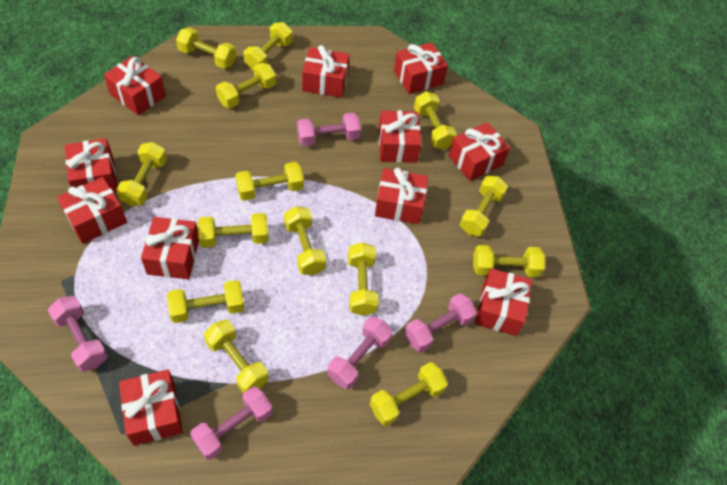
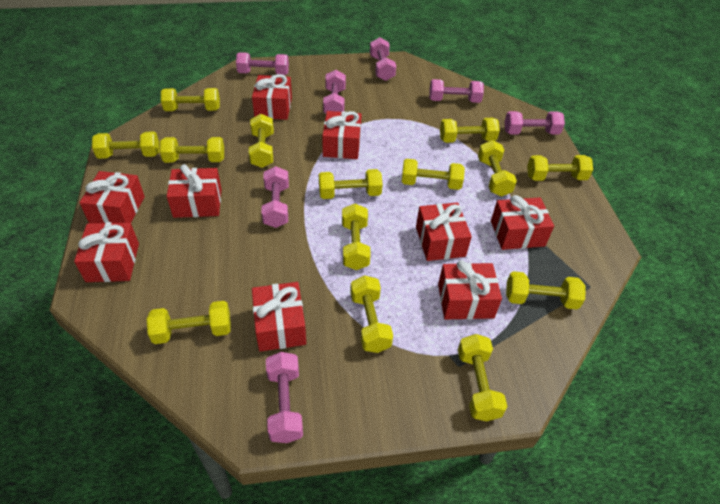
pink dumbbell: [48,296,108,372] [190,386,273,460] [297,112,361,146] [327,317,393,389] [404,293,477,353] = 5 -> [236,52,289,75] [261,166,289,228] [266,352,303,443] [323,70,346,113] [370,37,396,81] [429,79,484,103] [504,111,565,134] = 7
red gift: [57,177,127,244] [65,138,117,192] [104,56,166,115] [119,369,183,446] [141,217,199,279] [302,45,349,98] [375,168,428,224] [378,110,421,163] [394,42,448,94] [448,122,510,181] [475,268,532,336] = 11 -> [74,222,139,282] [79,171,145,223] [167,164,222,218] [252,74,292,120] [252,282,306,352] [322,111,362,159] [416,202,472,261] [438,260,502,319] [491,195,554,250] = 9

